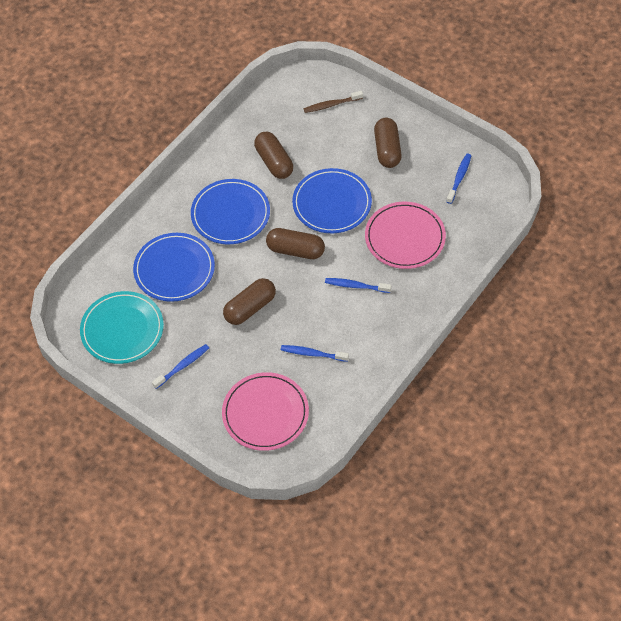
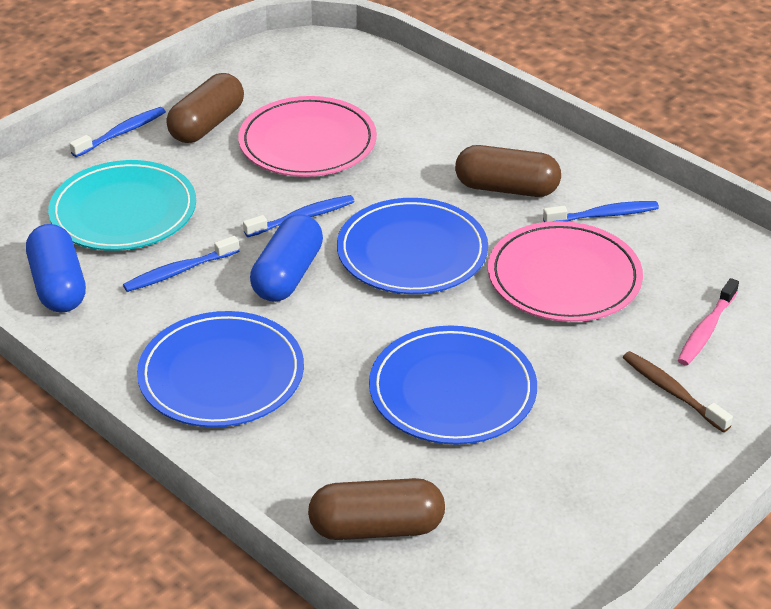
blue capsule: none = 0 -> [26,224,86,313] [250,214,323,302] = 2
brown capsule: [223,278,276,325] [254,132,293,179] [266,228,325,259] [374,118,402,168] = 4 -> [166,73,244,143] [308,478,445,540] [455,145,561,197] = 3
pink toothbrush: none = 0 -> [678,278,739,366] = 1

